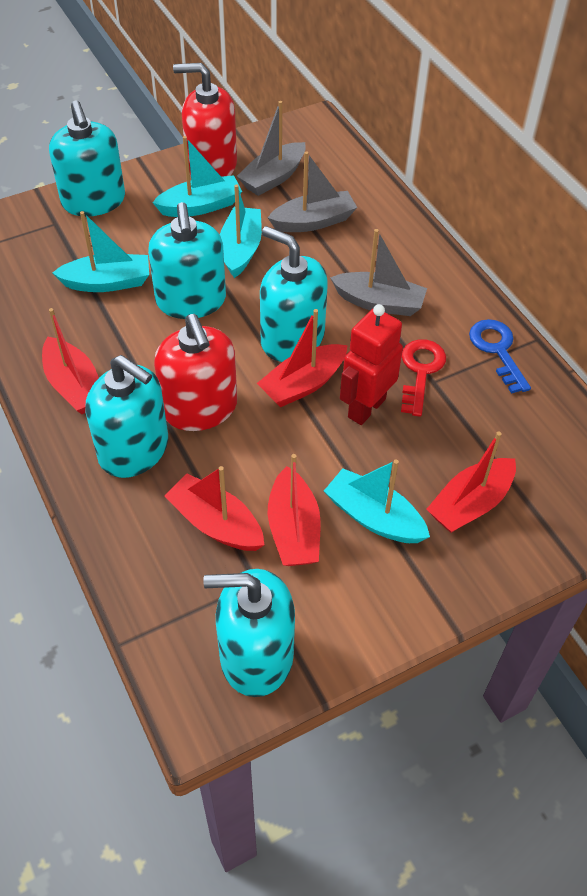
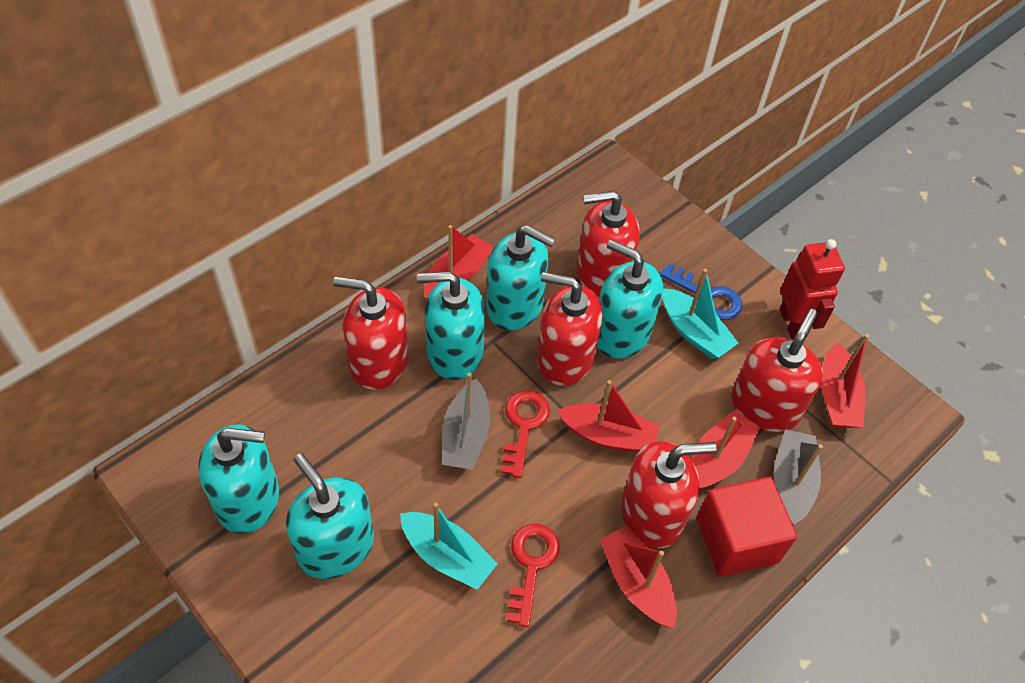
grey boat: [237,101,306,196] [268,151,357,232] [330,229,427,316] = 3 -> [442,373,491,470] [774,429,823,525] = 2
red cube: none = 0 -> [696,477,797,577] = 1
red key: [401,339,446,417] = 1 -> [501,390,550,478] [507,524,560,627] = 2
red soap dispenser: [154,314,237,431] [173,63,237,177] = 2 -> [333,277,408,390] [537,272,603,386] [577,190,640,297] [621,441,717,548] [732,309,823,432] = 5
turquoise boat: [52,211,149,292] [152,136,242,217] [220,184,262,278] [324,460,430,543] = 4 -> [400,503,498,590] [662,269,739,359] = 2

